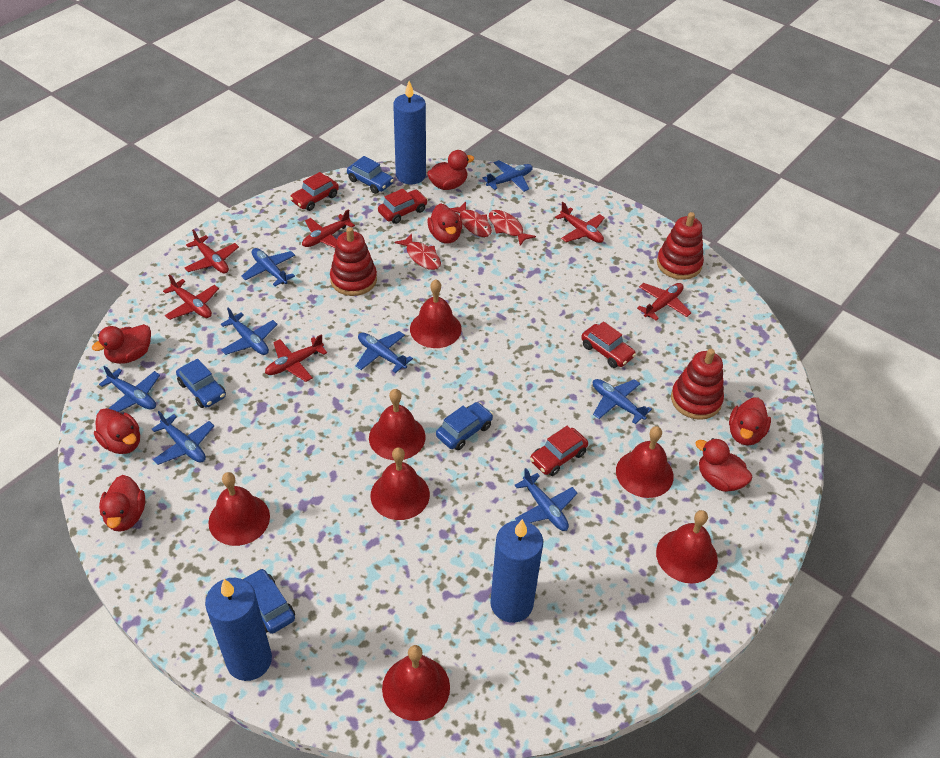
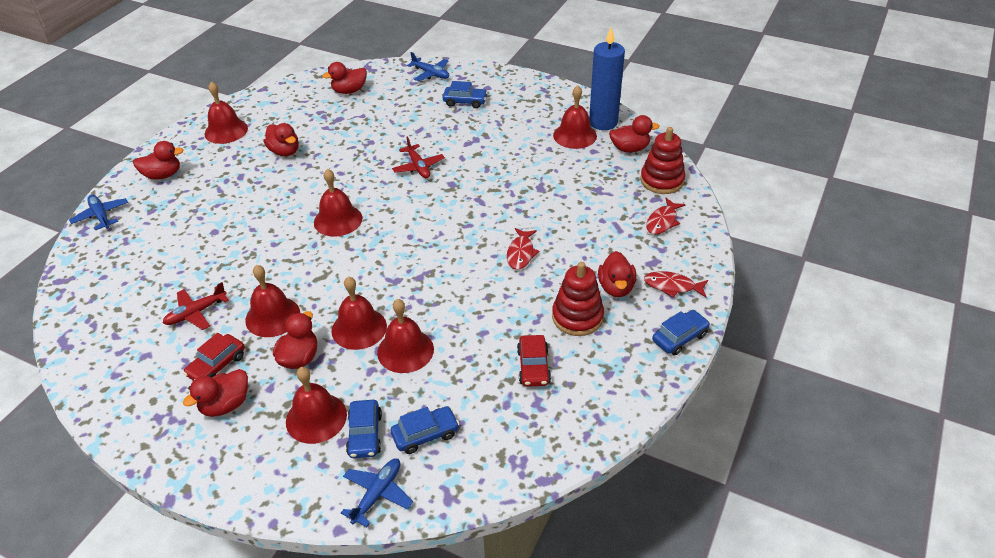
blue candle: [205,578,272,681] [393,81,426,185] [490,519,543,623] = 3 -> [589,27,625,130] = 1
blue plane: [99,366,160,412] [152,411,214,465] [221,308,278,355] [241,248,295,286] [356,331,413,373] [483,160,533,192] [514,468,578,531] [593,379,652,424] = 8 -> [69,194,128,230] [341,458,413,527] [407,52,449,82] = 3
red car: [290,172,339,211] [378,188,428,224] [530,426,588,476] [581,321,636,368] = 4 -> [183,333,245,381] [517,335,551,387] = 2
red plane: [163,274,219,320] [184,229,239,273] [265,334,327,382] [302,209,355,248] [555,202,605,243] [637,283,691,321] = 6 -> [163,282,229,330] [392,136,445,178] = 2
red stacking toy: [330,227,377,296] [657,212,704,280] [671,349,724,420] = 3 -> [552,262,604,336] [640,127,685,194] = 2

